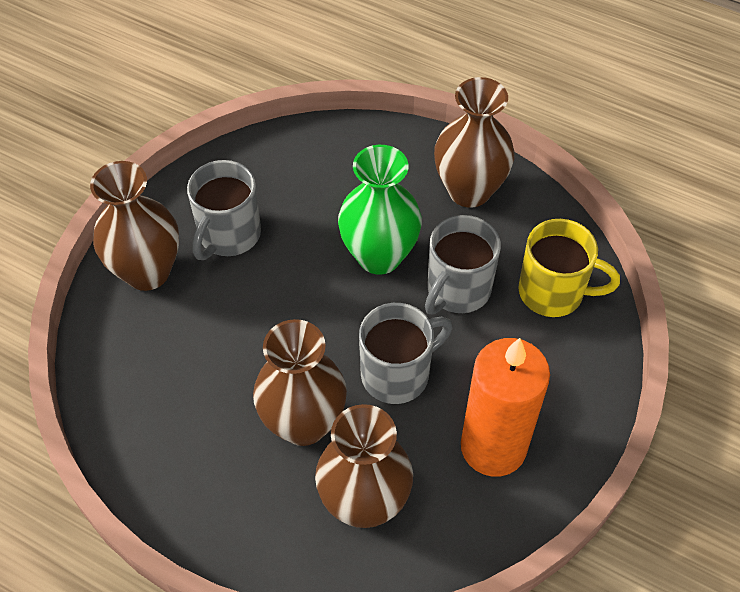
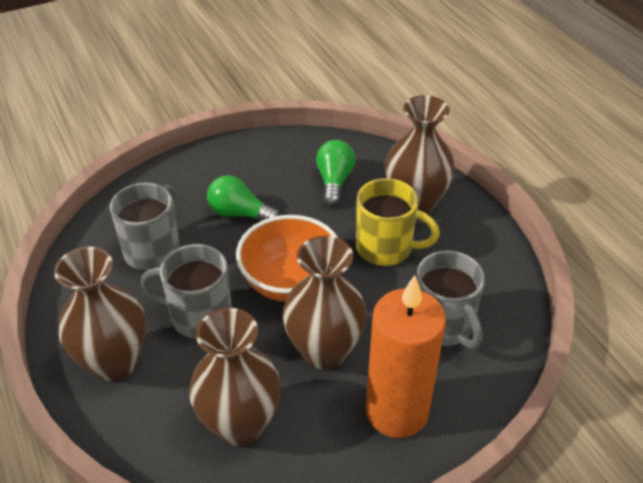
green light bulb: none = 0 -> [207,175,280,221] [316,140,356,206] = 2
green vase: [338,145,422,275] = 1 -> none = 0
orange bowl: none = 0 -> [236,215,338,302] = 1

